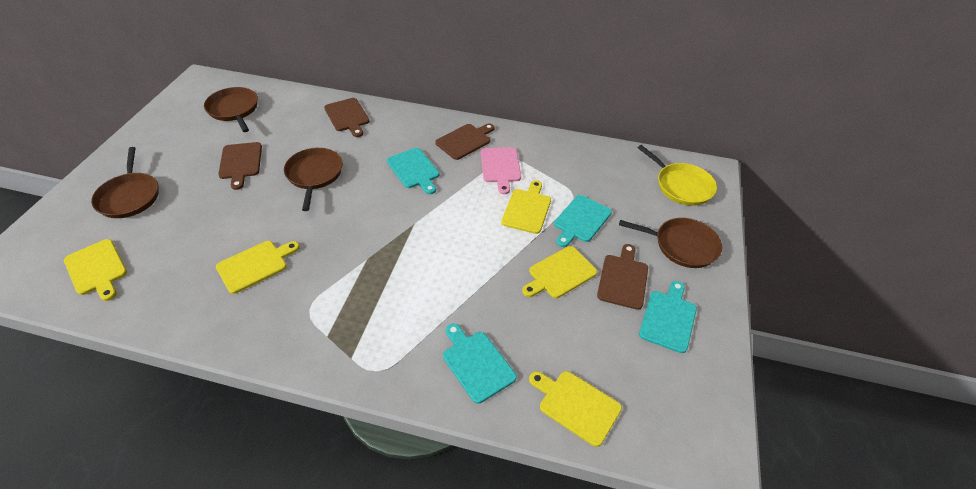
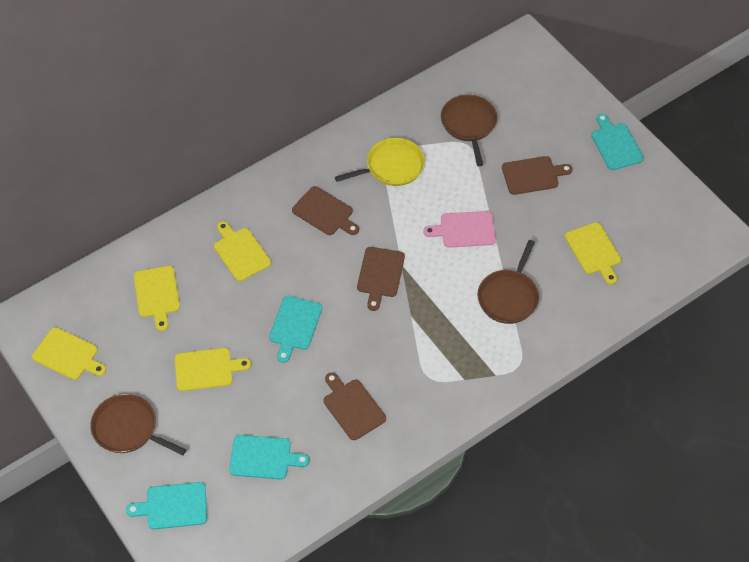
brown pan: [91,147,159,218] [204,87,258,132] [284,148,343,211] [619,218,722,268] = 4 -> [90,394,186,456] [441,95,497,166] [477,240,539,324] = 3

